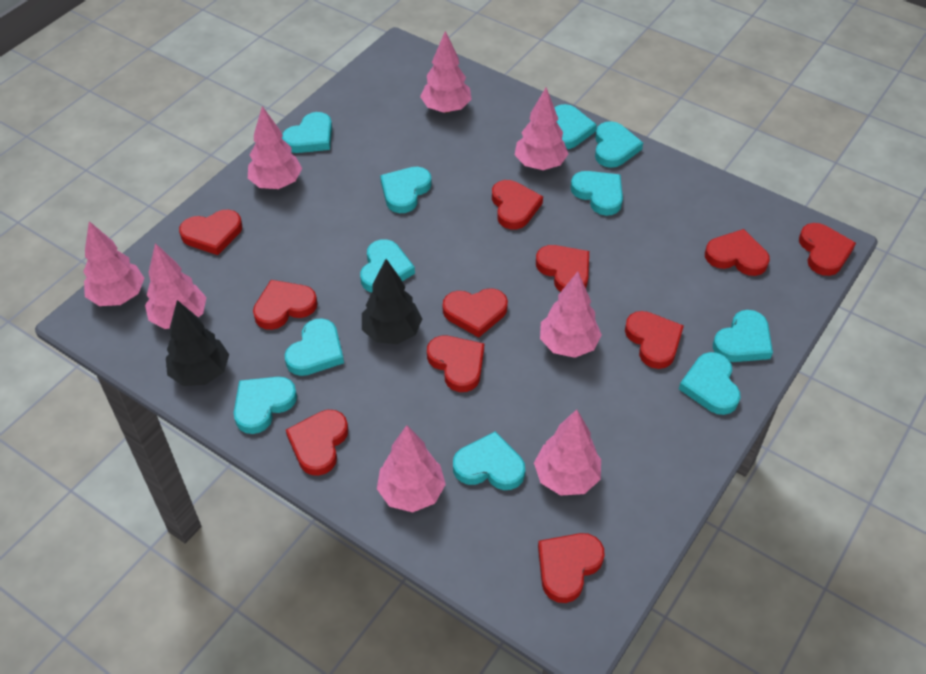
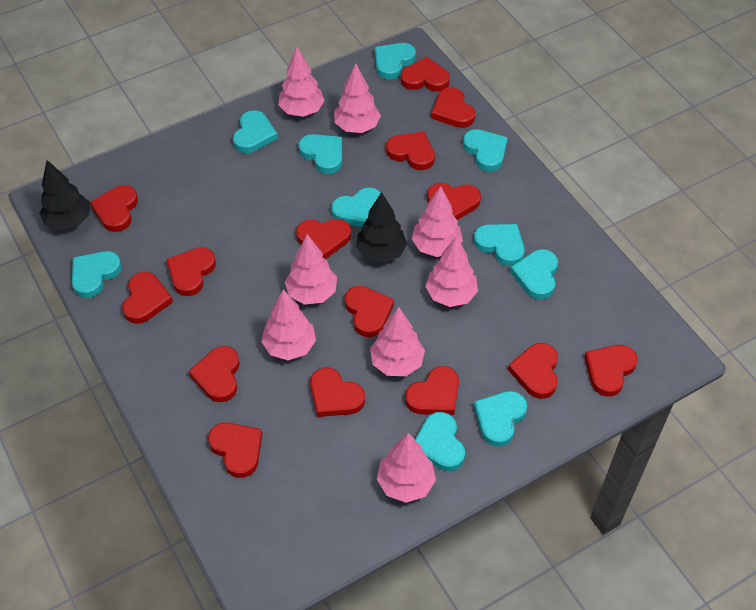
red heart: [179,210,242,255] [253,280,318,330] [286,410,348,476] [427,336,484,392] [443,288,508,338] [492,180,543,229] [536,245,589,292] [538,533,604,603] [625,311,684,369] [705,229,770,276] [799,223,856,276] = 11 -> [90,185,138,232] [122,272,173,324] [166,247,216,296] [189,346,240,402] [208,423,262,478] [296,219,351,259] [310,368,365,417] [344,286,394,337] [386,131,435,170] [400,57,450,91] [405,366,459,415] [427,183,481,220] [431,87,475,128] [508,343,558,399] [584,345,638,396] = 15
turquoise heart: [234,377,297,434] [282,112,332,153] [285,318,344,376] [360,239,415,292] [380,167,432,213] [453,431,525,490] [554,104,597,149] [570,171,623,216] [595,121,643,168] [679,352,740,415] [713,310,773,362] = 11 -> [72,251,122,298] [233,110,278,153] [299,134,342,174] [331,187,381,227] [375,43,416,80] [415,412,465,471] [463,129,508,171] [474,224,525,266] [474,391,527,447] [510,249,558,300] = 10

